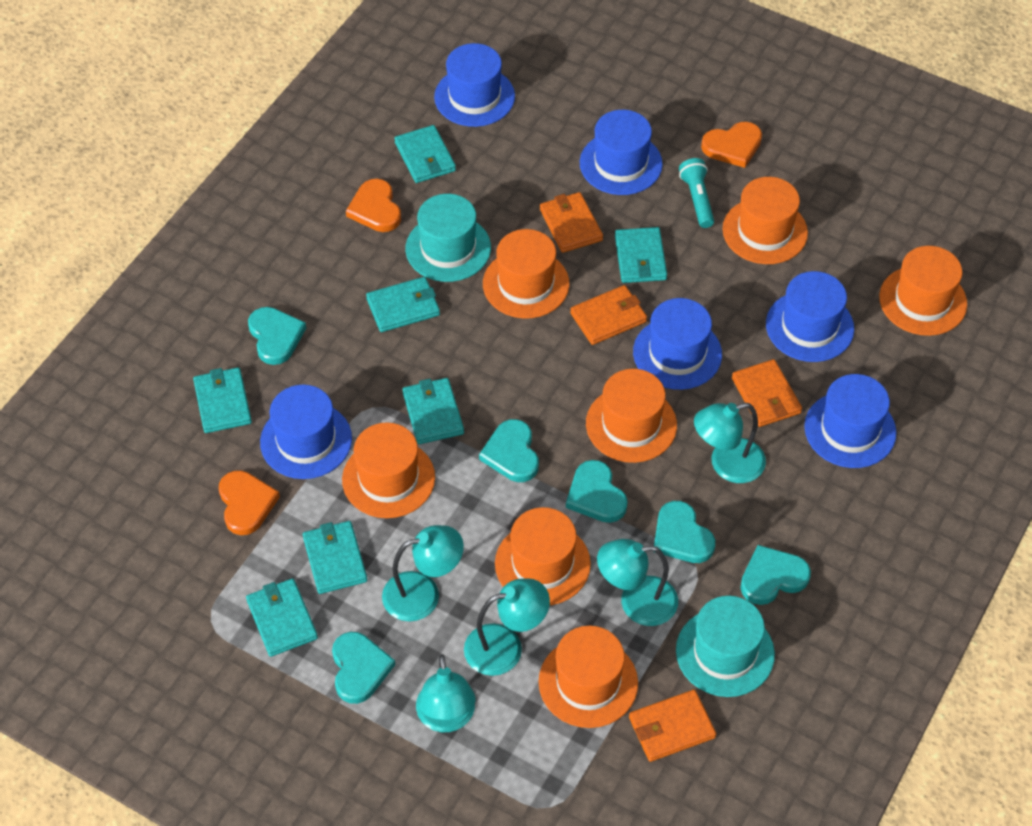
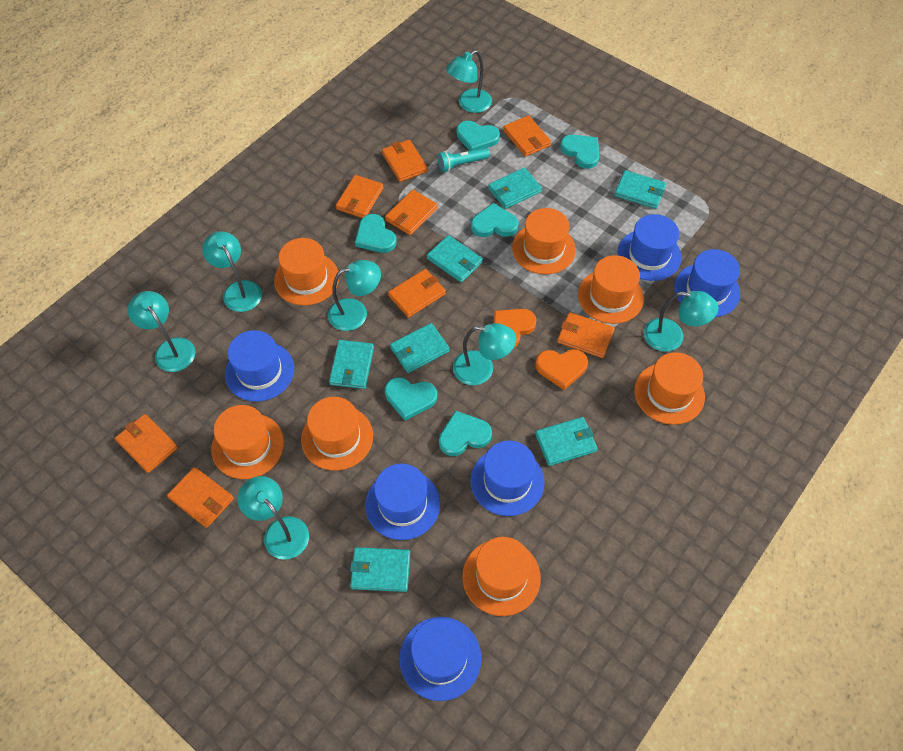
orange heart: [219,470,280,535] [346,179,401,232] [701,122,762,168] = 3 -> [494,309,537,348] [535,349,588,390] = 2
orange wallet: [540,192,603,253] [570,285,647,345] [629,690,716,762] [732,359,802,427] = 4 -> [115,414,178,473] [167,467,234,528] [336,175,384,218] [382,140,428,182] [385,190,438,235] [388,269,446,318] [503,115,551,157] [557,312,615,358] = 8
turquoise hat: [405,194,491,282] [676,596,775,697] = 2 -> none = 0
turquoise lamp: [382,525,464,622] [416,654,475,732] [464,578,550,676] [597,539,678,626] [694,403,766,483] = 5 -> [128,291,195,372] [202,231,262,312] [238,476,309,560] [328,260,381,331] [446,50,492,113] [453,323,516,385] [644,291,718,352] = 7

